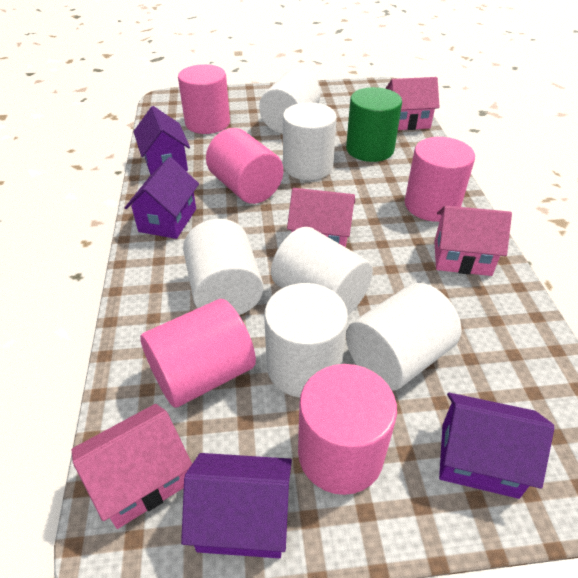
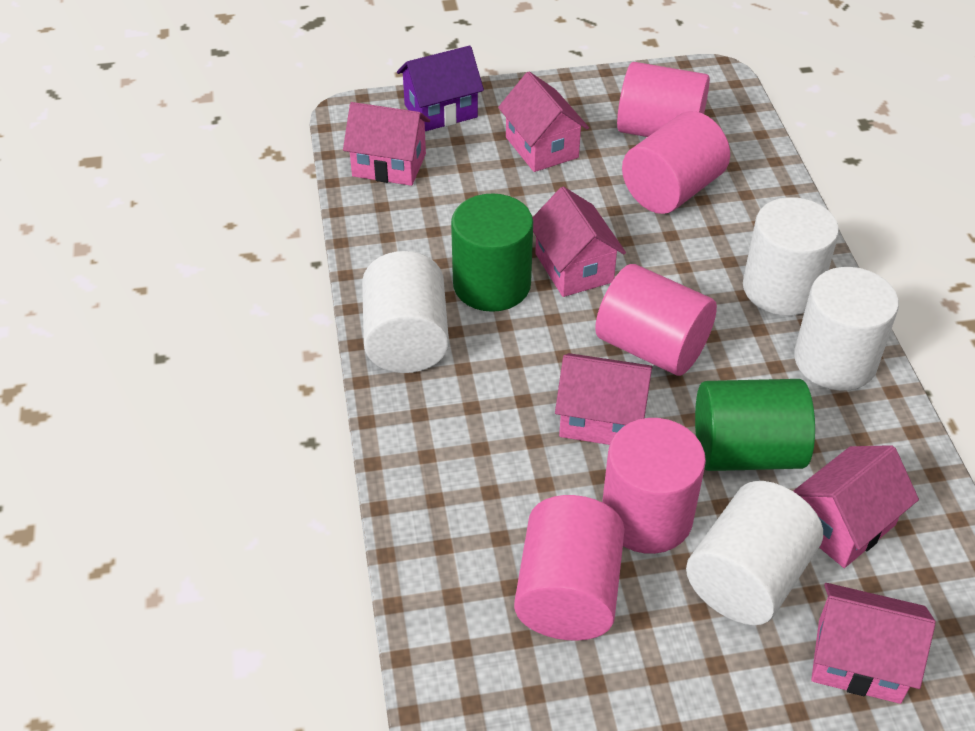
green cylinder: [346,87,402,162] = 1 -> [451,193,533,312] [695,379,815,471] = 2
pink house: [71,404,192,529] [287,188,355,247] [385,77,439,130] [434,206,512,276] = 4 -> [343,102,430,186] [498,72,589,172] [533,187,626,297] [555,353,652,445] [793,445,919,568] [811,583,936,704] = 6
purple house: [125,157,199,239] [133,106,190,175] [181,453,292,558] [439,393,554,499] = 4 -> [397,46,484,131] = 1
white cylinder: [183,219,264,315] [259,69,320,134] [264,283,348,397] [271,227,373,315] [283,102,337,180] [346,283,462,390] = 6 -> [362,251,449,373] [686,481,823,625] [743,197,839,316] [794,267,899,391] = 4

